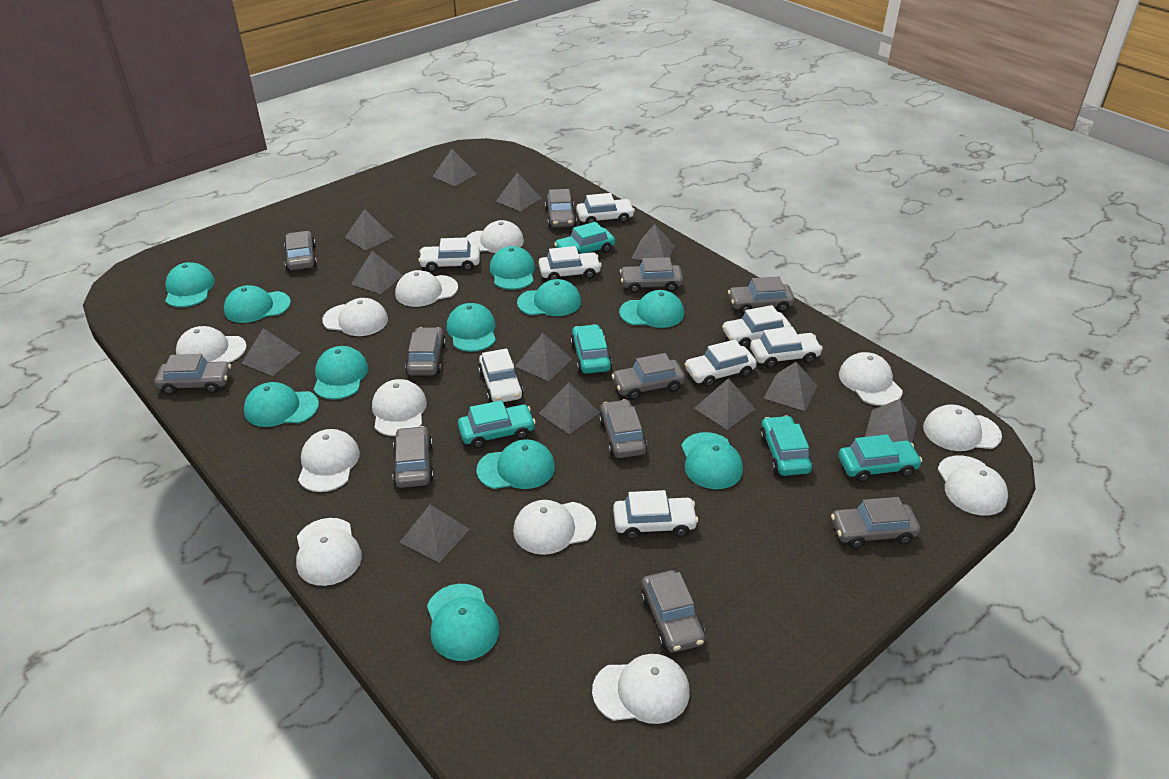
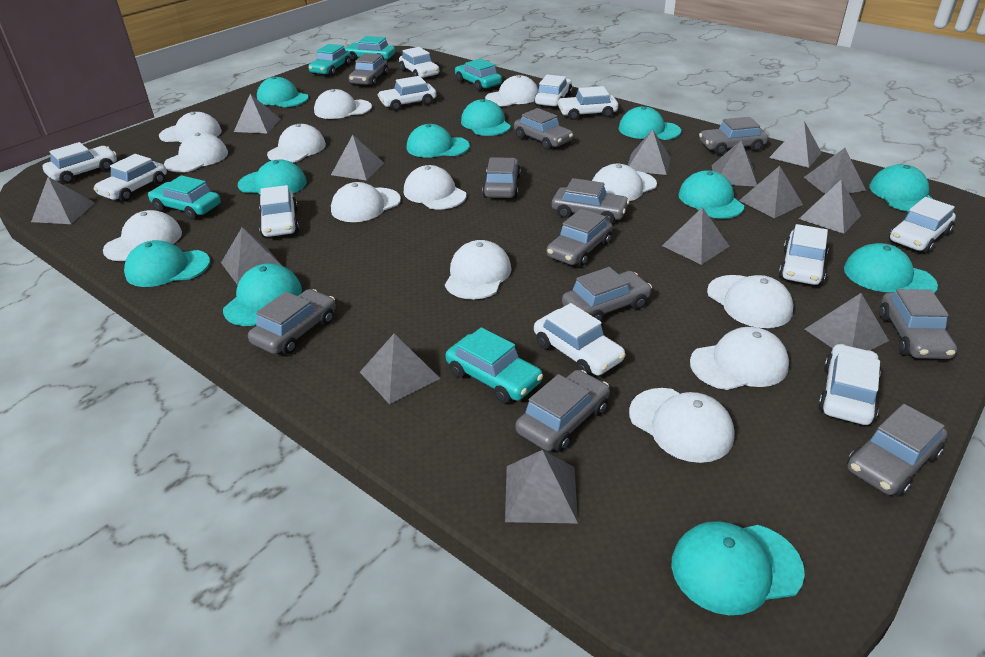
grey pyramid: [242,328,300,376] [345,209,393,250] [351,251,403,294] [399,505,470,563] [432,149,477,186] [496,172,541,211] [515,333,572,381] [539,383,600,434] [632,224,674,260] [694,378,755,430] [764,362,817,411] [865,399,917,443] = 12 -> [31,177,95,224] [221,227,282,285] [234,94,281,133] [331,135,384,180] [360,334,440,404] [505,450,578,523] [627,129,671,175] [662,207,730,265] [712,141,757,186] [739,166,803,218] [769,121,822,168] [799,179,861,234] [804,148,866,194] [805,293,889,350] = 14
white cap: [176,326,247,363] [296,518,362,586] [298,429,360,492] [322,298,388,336] [372,379,427,436] [395,270,458,307] [467,220,524,253] [513,500,596,555] [592,654,690,724] [839,352,903,406] [923,404,1002,451] [938,455,1008,516] = 12 -> [103,210,182,261] [159,112,222,143] [164,133,228,172] [267,124,326,162] [314,89,372,119] [331,182,401,222] [404,165,466,210] [445,240,511,299] [485,75,538,106] [592,164,657,201] [629,388,735,463] [690,327,789,390] [707,275,794,328] = 13
white car: [418,237,480,272] [478,348,523,402] [538,246,602,280] [576,193,635,224] [613,490,698,539] [684,340,757,387] [722,305,792,348] [750,327,823,368] = 8 -> [43,142,117,184] [94,154,167,202] [259,185,299,237] [378,76,436,111] [399,47,439,78] [534,75,572,108] [534,303,626,376] [557,86,618,120] [779,224,829,285] [818,344,881,425] [889,197,956,253] = 11

